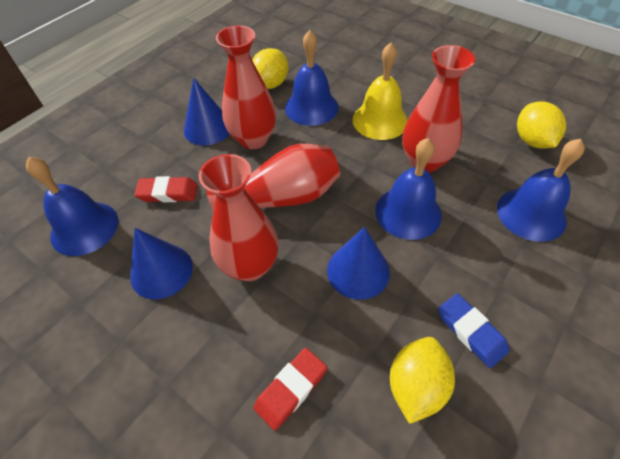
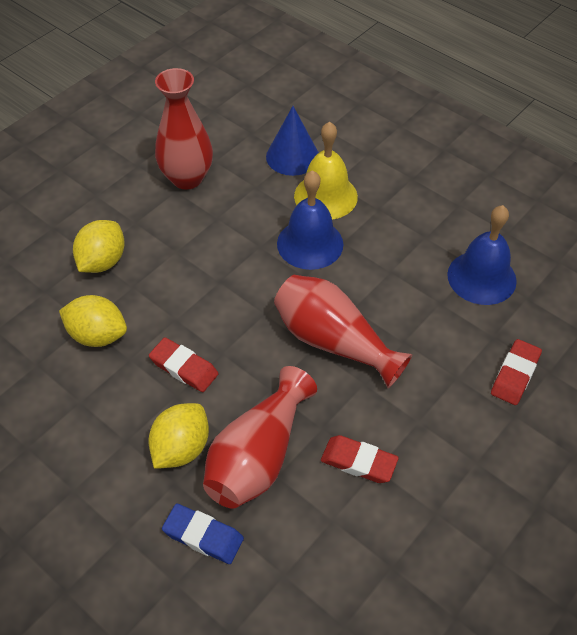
blue bell: [26,157,118,256] [285,30,338,126] [375,138,442,240] [497,139,585,242] = 4 -> [277,170,344,270] [447,205,517,305] = 2
blue cone: [130,228,193,300] [184,78,229,145] [327,227,390,300] = 3 -> [266,106,319,176] = 1
red eraser: [134,176,198,202] [253,348,327,430] = 2 -> [149,337,218,392] [321,435,399,483] [491,339,542,405] = 3
red vase: [198,154,279,281] [206,144,340,212] [216,25,276,149] [402,45,475,173] = 4 -> [155,68,213,190] [203,366,317,509] [274,275,412,388] = 3

